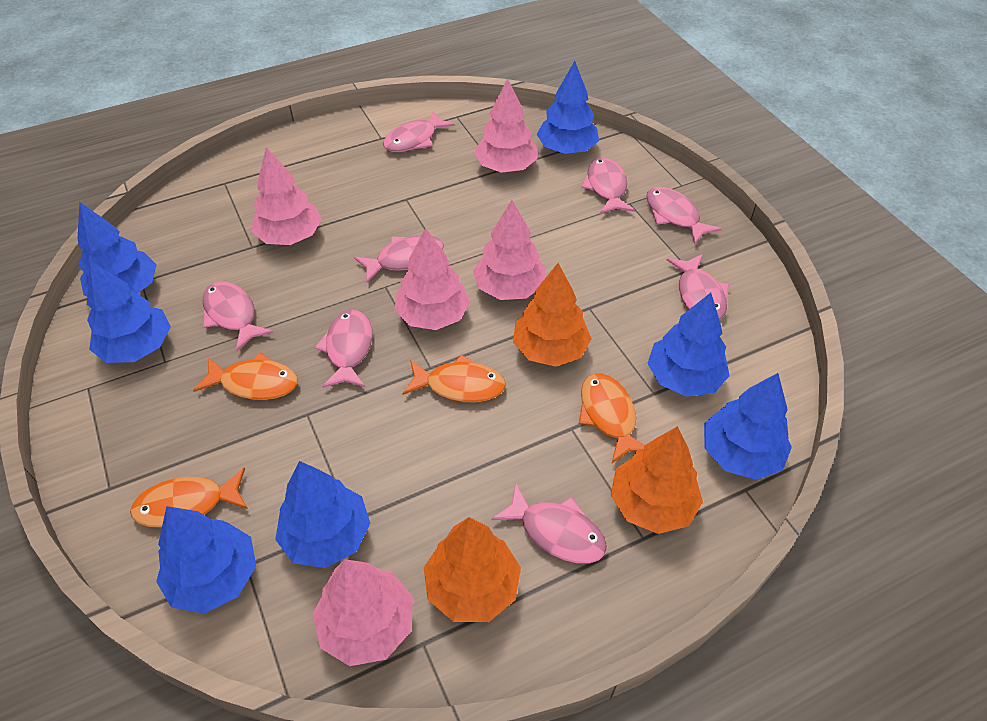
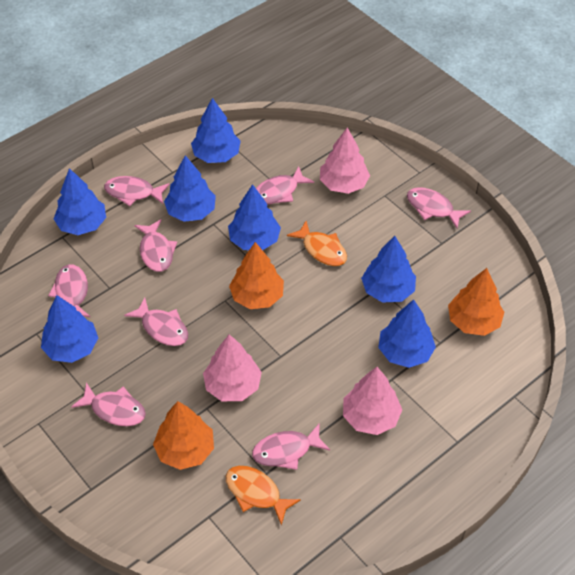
orange fish: [130,468,248,528] [193,352,298,400] [402,355,506,402] [579,373,645,463] = 4 -> [226,466,301,526] [287,221,347,266] = 2
pink tree: [252,147,322,245] [312,559,413,666] [394,228,470,330] [473,200,546,300] [474,78,537,173] = 5 -> [203,334,262,401] [320,127,370,194] [343,367,402,435] = 3

